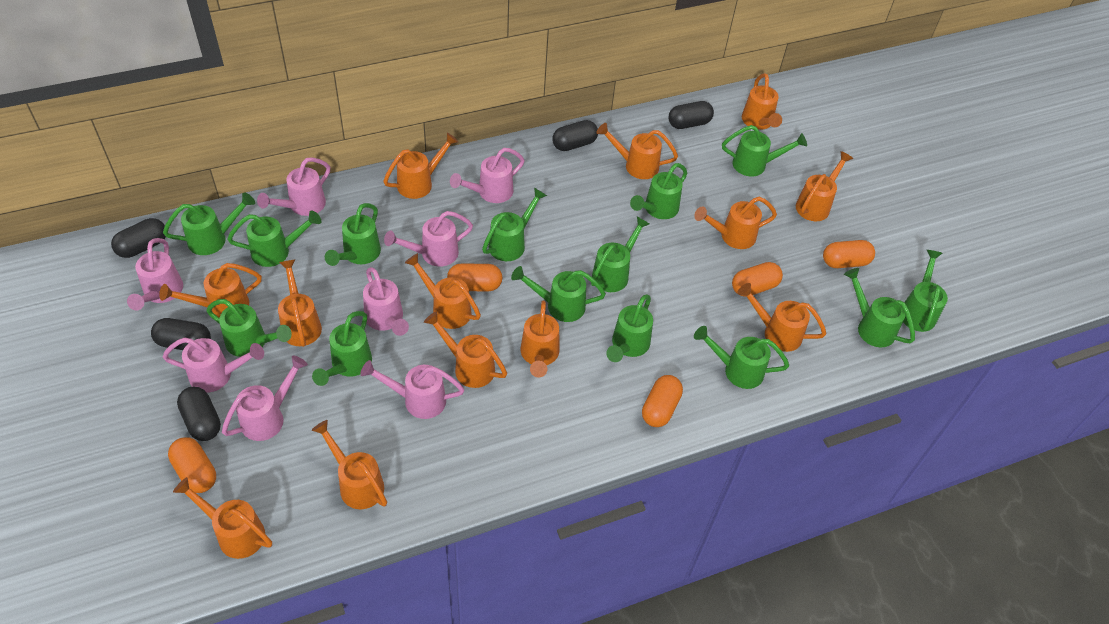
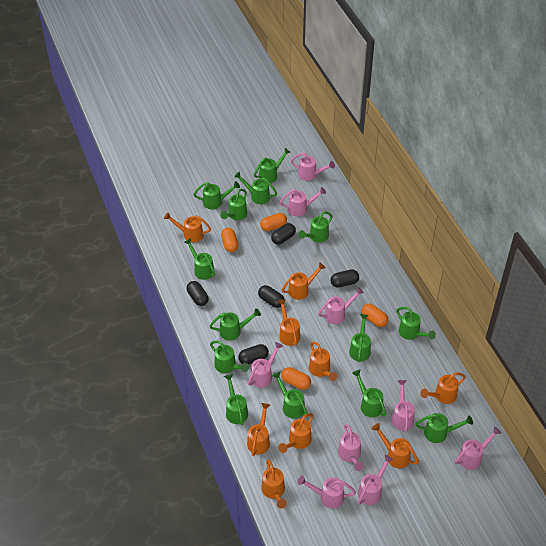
orange capsule: [168,437,216,493] [447,263,502,291] [642,375,683,427] [732,262,783,297] [823,240,875,268] = 5 -> [221,228,238,252] [260,213,287,231] [281,367,311,390] [361,303,388,327] = 4
orange watering can: [159,263,262,318] [173,477,272,559] [278,259,322,347] [312,420,387,509] [383,133,458,199] [405,253,481,329] [424,311,507,388] [520,301,559,378] [596,123,678,179] [694,197,777,249] [737,283,827,352] [742,73,782,130] [796,151,853,221] = 13 -> [164,212,211,243] [247,403,270,456] [261,459,287,509] [278,299,300,346] [279,413,313,453] [282,262,326,300] [309,342,338,381] [372,423,419,469] [420,372,466,404] = 9
pink watering can: [127,238,183,310] [163,338,264,393] [222,356,308,441] [257,157,330,216] [361,360,464,419] [363,267,409,336] [384,211,473,267] [450,148,525,203] = 8 -> [248,342,283,388] [280,187,326,217] [291,152,335,181] [297,475,356,509] [318,287,364,324] [338,424,364,471] [358,455,393,505] [391,380,415,432] [455,426,501,470] = 9

